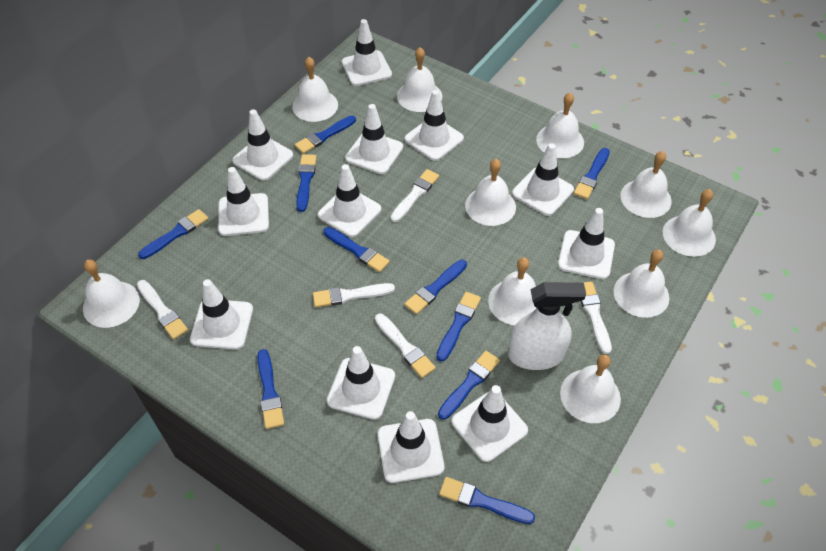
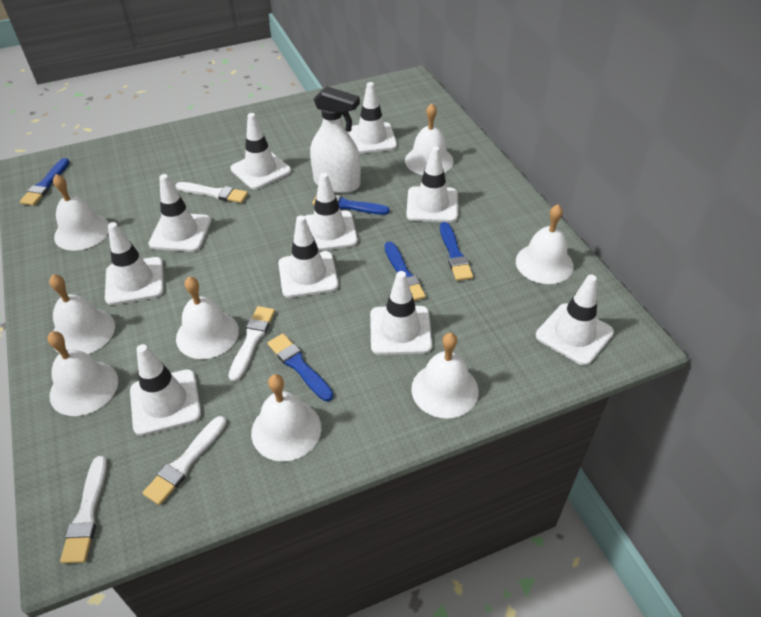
blue brush: [138,209,208,259] [257,349,284,429] [295,115,356,154] [296,154,317,212] [323,227,390,272] [404,260,467,314] [436,292,481,361] [438,351,500,420] [439,477,535,524] [574,148,610,199] = 10 -> [20,158,70,206] [268,333,333,401] [312,194,390,215] [385,242,426,301] [440,222,473,281] = 5
white bell: [83,260,140,328] [292,57,338,122] [397,47,442,112] [465,159,516,226] [488,257,537,325] [536,92,584,158] [560,354,621,423] [614,250,669,318] [620,151,672,218] [663,189,716,257] = 10 -> [48,331,118,416] [49,274,115,354] [53,174,109,251] [176,276,239,359] [251,374,321,461] [405,103,454,175] [411,333,479,418] [516,205,574,284] = 8
white brush: [137,280,188,340] [313,283,395,307] [375,314,436,378] [391,169,439,222] [581,281,612,354] = 5 -> [60,456,107,564] [143,416,226,505] [176,182,248,203] [229,306,275,382] = 4
white traffic cone: [190,279,253,350] [218,167,269,236] [232,109,293,181] [318,164,381,237] [327,346,395,420] [342,19,392,86] [345,104,403,174] [378,411,444,483] [405,90,464,161] [452,385,528,462] [512,143,574,216] [558,208,615,279] = 12 -> [105,222,164,305] [130,344,201,436] [148,174,211,252] [230,113,291,190] [278,215,338,298] [304,173,358,251] [348,82,397,154] [370,271,432,355] [406,146,458,222] [536,274,614,366] = 10

